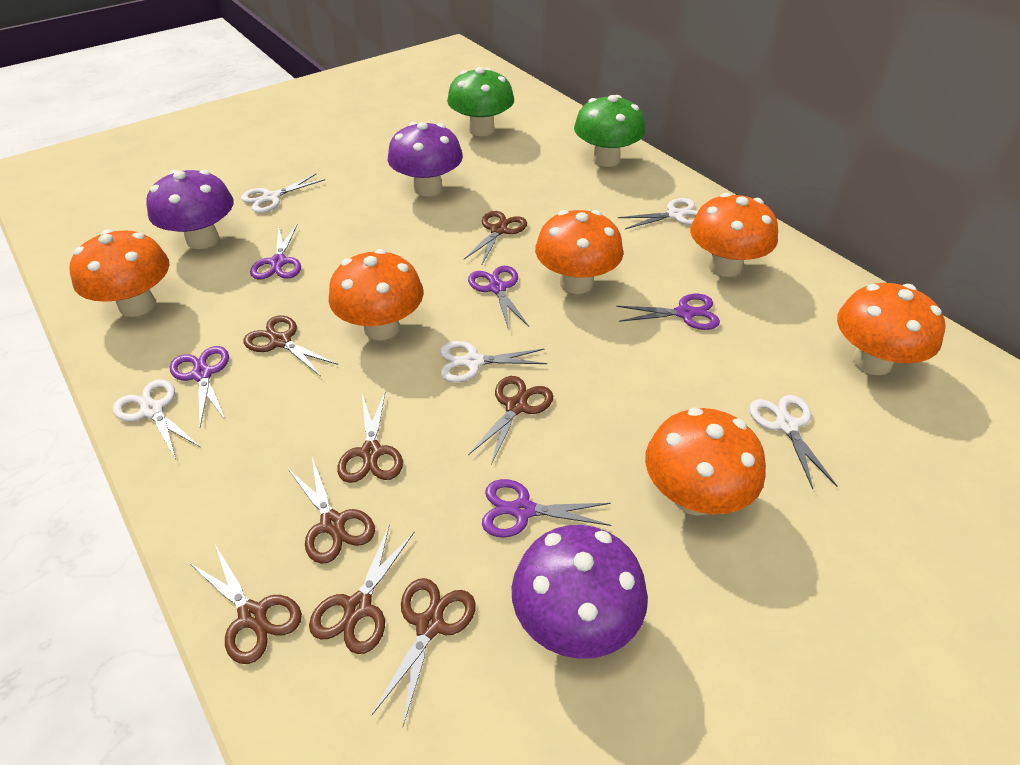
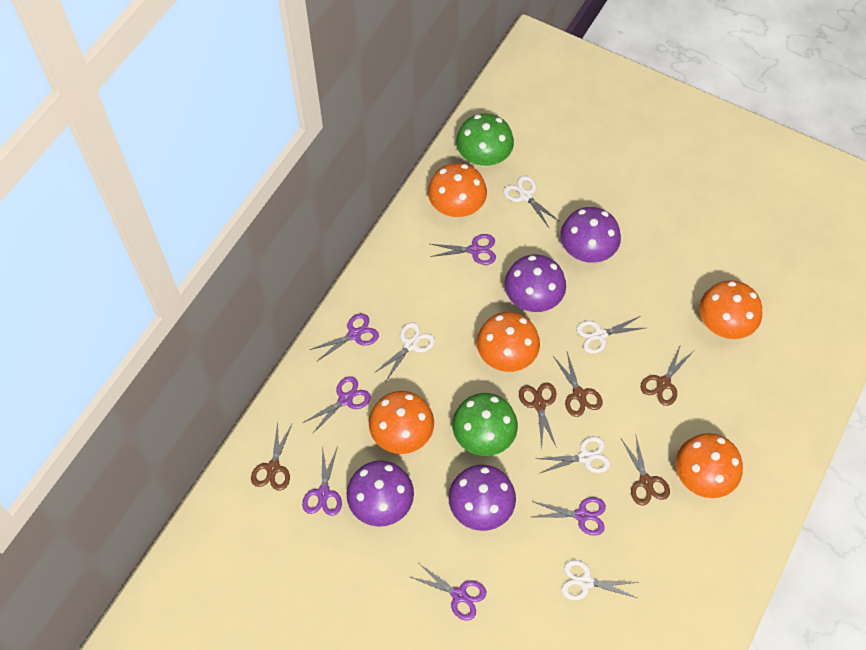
brown scissors: [191,545,302,664] [244,315,338,377] [288,458,375,564] [309,524,414,654] [337,390,403,483] [372,578,476,726] [464,211,527,264] [468,376,553,465] = 8 -> [251,422,292,491] [519,383,557,449] [553,352,603,417] [621,437,670,506] [640,344,693,406] = 5
orange mushroom: [69,229,169,317] [329,249,424,340] [535,210,624,294] [645,408,766,516] [690,193,778,277] [837,283,945,375] = 6 -> [369,391,434,454] [428,163,487,217] [477,312,540,372] [676,433,743,498] [699,280,762,339] = 5
purple mushroom: [146,170,234,249] [388,122,463,196] [512,525,648,659] = 3 -> [347,461,414,527] [448,465,516,531] [505,255,566,312] [560,207,621,263] = 4
purple scissors: [170,346,229,427] [250,224,301,279] [468,266,529,331] [482,479,611,538] [616,294,720,330] = 5 -> [302,445,342,516] [303,376,371,434] [310,313,379,362] [411,562,486,621] [430,234,496,265] [532,497,606,536] = 6

